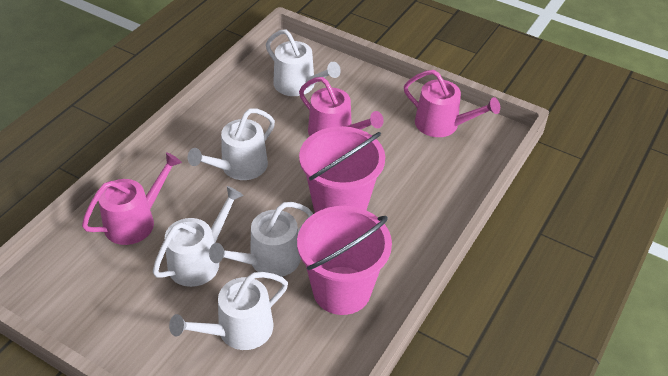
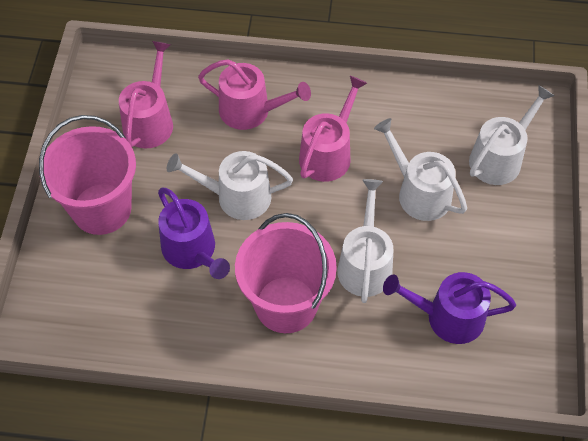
purple watering can: none = 0 -> [158,188,230,279] [383,272,516,344] = 2
white watering can: [153,186,244,287] [169,272,288,350] [188,108,275,180] [209,202,313,277] [266,29,341,96] = 5 -> [167,151,293,220] [337,179,393,303] [374,118,467,221] [469,85,555,185] = 4

